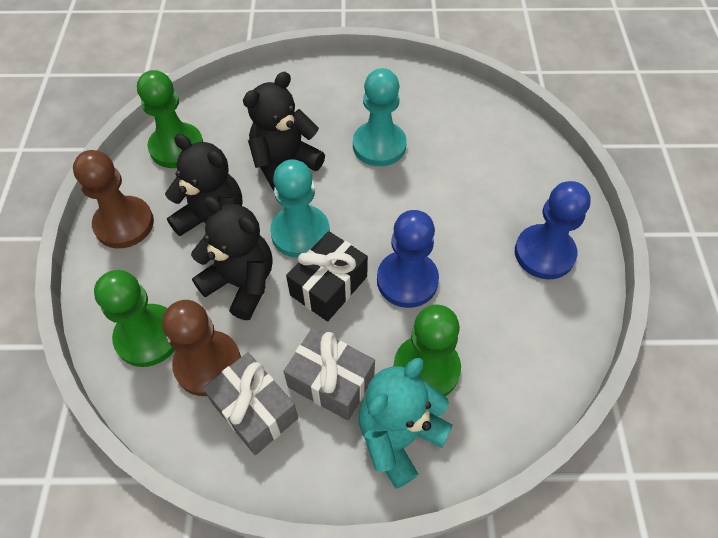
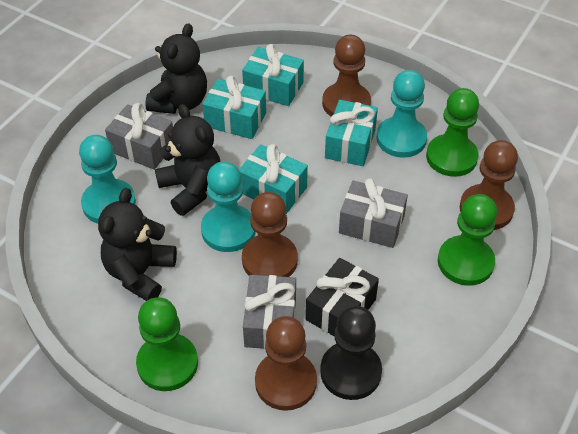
black pawn: none = 0 -> [320,306,382,400] = 1
blue pawn: [377,210,439,308] [515,181,591,279] = 2 -> none = 0
brown pawn: [73,150,154,248] [162,300,241,396] = 2 -> [242,192,298,277] [255,316,317,411] [322,35,371,116] [460,140,518,230] = 4
grey gift: [203,352,298,455] [283,327,375,420] = 2 -> [105,103,173,170] [243,275,296,349] [339,178,408,248] = 3
turquoise gift: none = 0 -> [202,75,266,139] [239,144,308,214] [242,44,304,106] [325,100,378,166] = 4
turquoise pawn: [270,159,330,258] [353,68,406,166] = 2 -> [79,135,136,224] [201,161,256,252] [376,70,427,158] = 3
turquoise teddy bear: [359,358,453,489] = 1 -> none = 0

